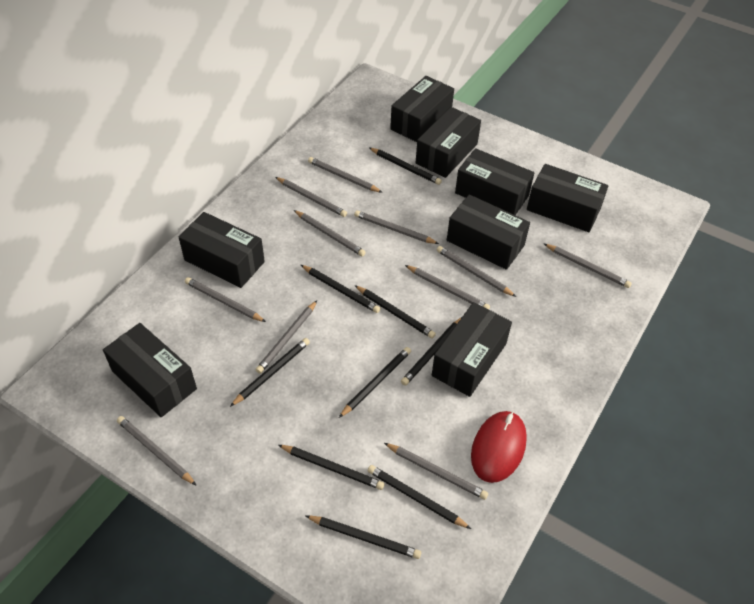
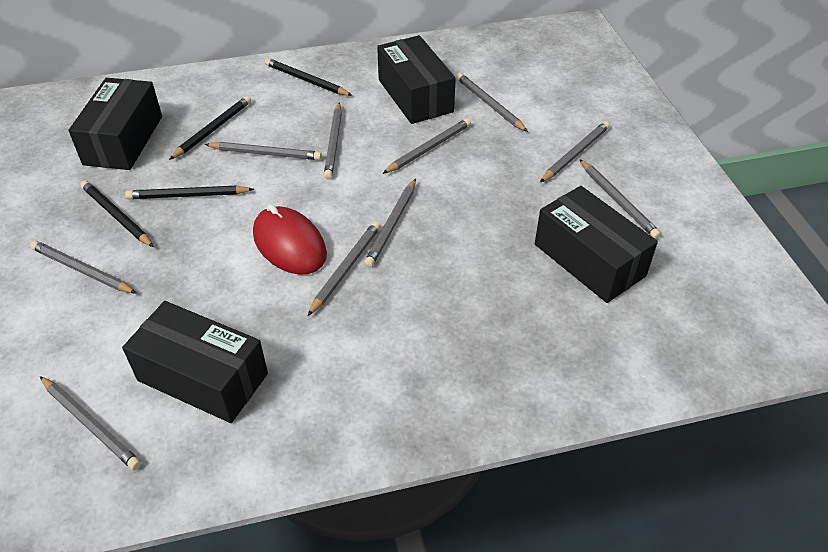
black box: [103,323,197,417] [179,212,265,288] [390,76,454,142] [416,107,481,178] [432,302,512,397] [447,194,530,270] [455,148,534,215] [527,164,609,232] = 8 -> [68,78,162,170] [122,301,268,423] [377,35,456,124] [535,186,658,303] = 4
black pencil: [230,338,310,407] [278,445,384,490] [301,265,380,313] [306,515,421,559] [339,347,411,418] [355,285,436,339] [368,465,471,529] [369,148,442,185] [401,317,462,386] = 9 -> [80,180,154,247] [125,185,254,199] [169,96,251,160] [265,58,352,96] = 4
grey pencil: [117,416,196,485] [185,277,266,322] [256,300,317,374] [275,177,347,217] [294,210,366,256] [308,157,383,193] [354,210,439,244] [384,443,488,500] [405,265,490,310] [437,246,516,297] [543,243,632,288] = 11 -> [30,241,137,294] [40,376,141,470] [205,142,322,160] [308,221,381,316] [324,102,342,180] [364,179,416,267] [382,118,471,174] [456,73,528,132] [540,121,610,182] [579,159,661,239] = 10

